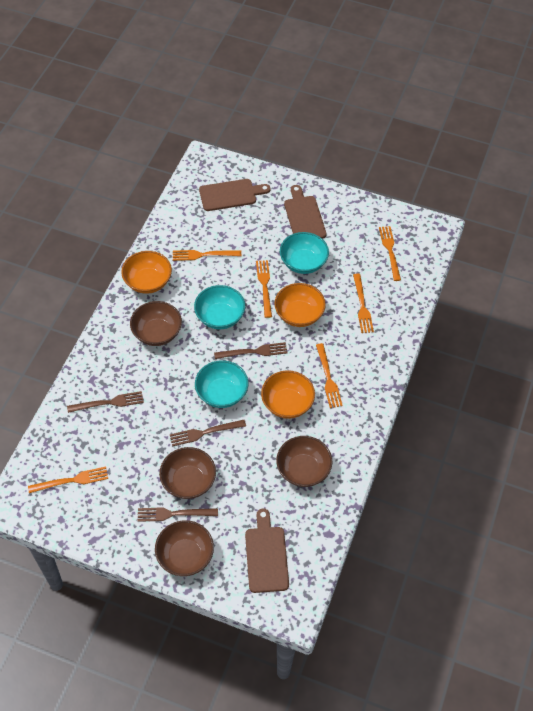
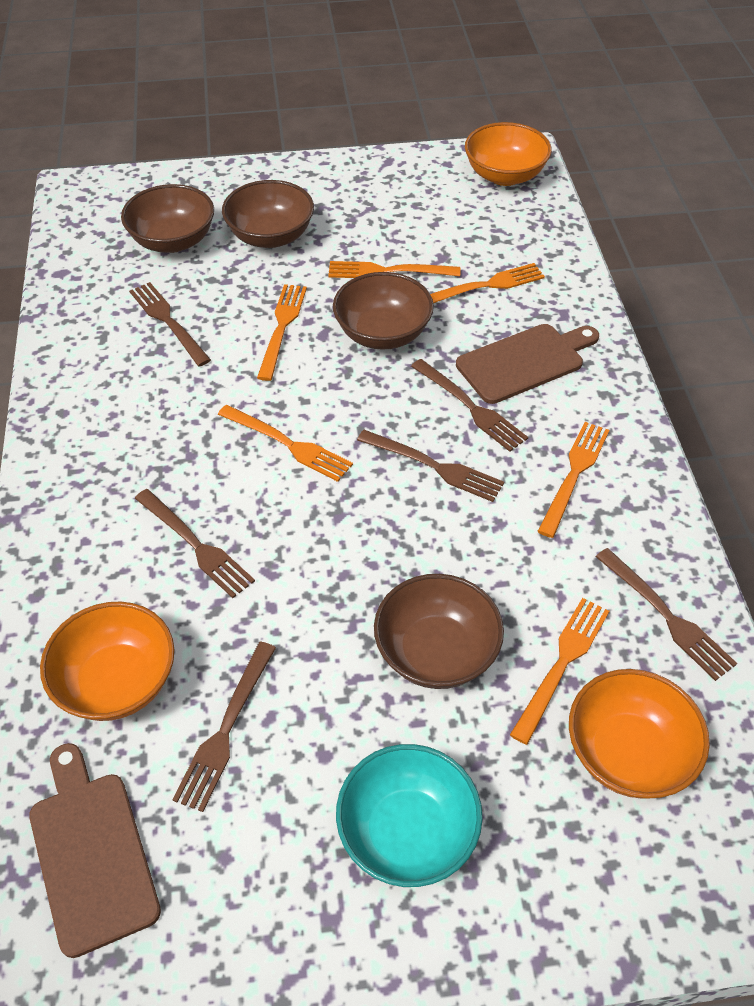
brown cutting board: [199,179,270,211] [245,508,289,593] [284,185,327,239] = 3 -> [29,743,161,958] [456,324,599,404] = 2
brown fork: [67,391,144,413] [138,507,218,522] [170,420,246,447] [214,342,288,359] = 4 -> [129,282,211,366] [135,489,255,598] [172,641,276,812] [357,430,504,502] [411,359,528,452] [596,548,737,681] = 6
turquoise bowl: [194,285,245,329] [195,360,248,408] [280,232,329,274] = 3 -> [336,744,483,887] = 1

